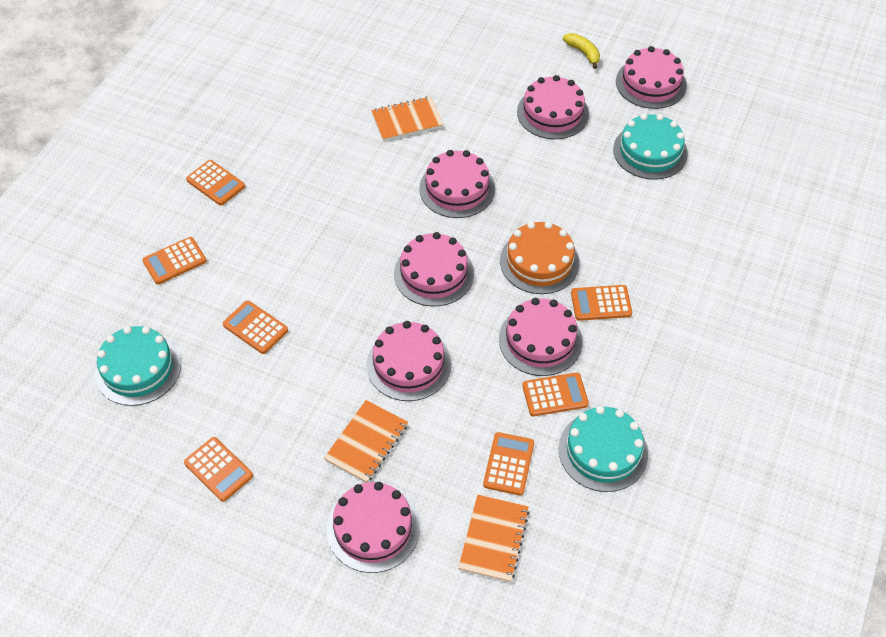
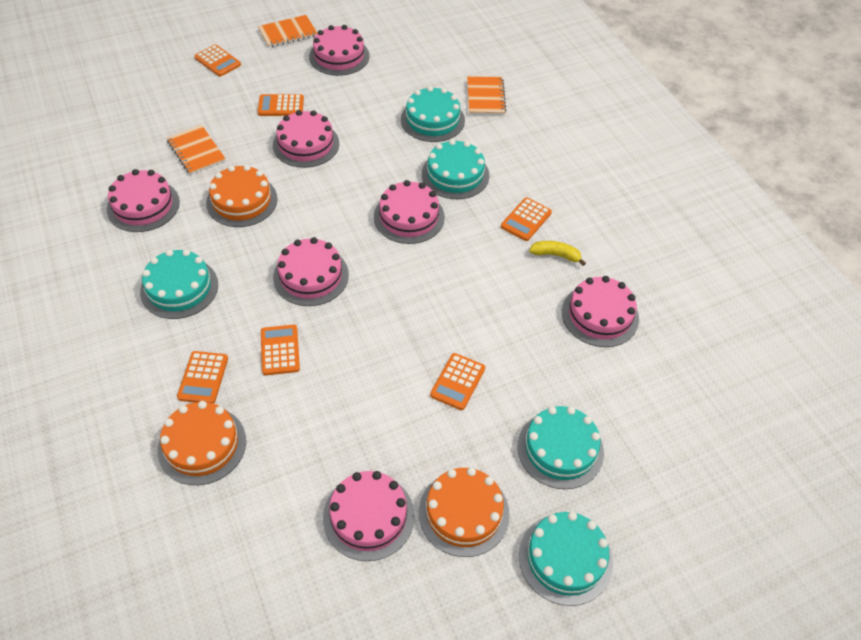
orange cake: [500,221,580,294] = 1 -> [158,401,246,485] [206,165,278,227] [419,467,510,557] = 3
orange calculator: [142,237,207,285] [184,437,253,502] [186,160,245,206] [223,300,288,354] [483,432,534,496] [522,373,589,416] [571,285,632,321] = 7 -> [177,351,228,403] [194,44,241,77] [258,94,304,116] [261,325,300,375] [430,353,485,410] [501,198,552,241] = 6
turquoise cake: [95,326,181,406] [558,406,648,492] [613,114,688,180] = 3 -> [140,249,218,319] [401,86,465,142] [422,139,489,199] [518,406,604,489] [519,512,613,606] = 5

